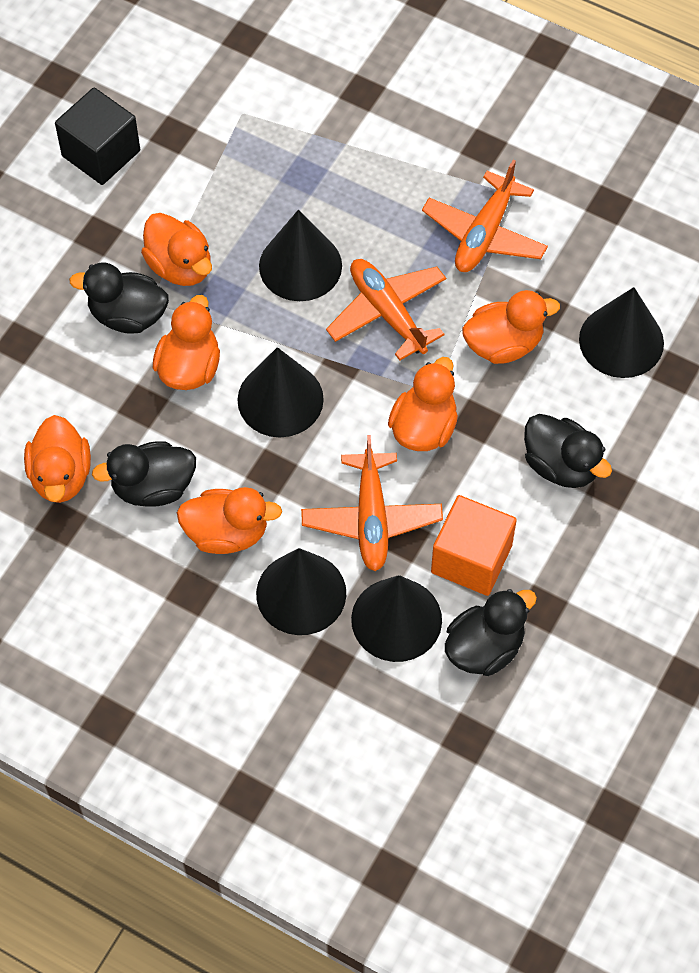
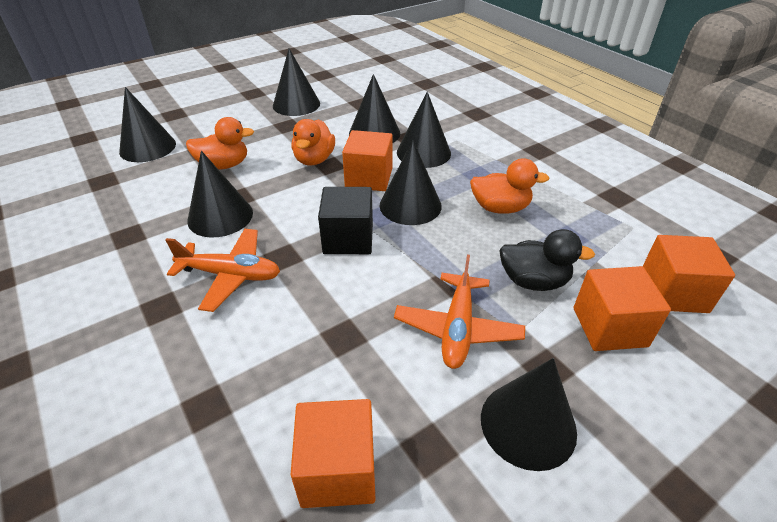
black cone: [237,347,324,437] [256,548,346,635] [259,210,342,301] [351,575,442,662] [579,287,664,378] = 5 -> [119,87,176,162] [187,151,253,238] [273,49,320,116] [349,74,400,143] [379,141,442,225] [397,92,451,168] [481,358,577,471] = 7
black duck: [69,263,169,334] [92,441,196,507] [445,589,537,676] [524,414,612,488] = 4 -> [499,229,595,291] = 1
orange cube: [431,495,517,596] = 1 -> [291,399,376,508] [342,130,393,191] [574,266,671,351] [643,235,735,313] = 4
orange duck: [24,415,91,503] [141,213,212,286] [153,295,220,390] [177,487,282,554] [388,357,458,451] [462,290,560,364] = 6 -> [186,117,254,170] [291,119,335,166] [470,158,549,214] = 3
orange plane: [301,435,443,571] [326,259,446,361] [422,160,548,272] = 3 -> [166,229,280,312] [394,255,525,369] = 2

